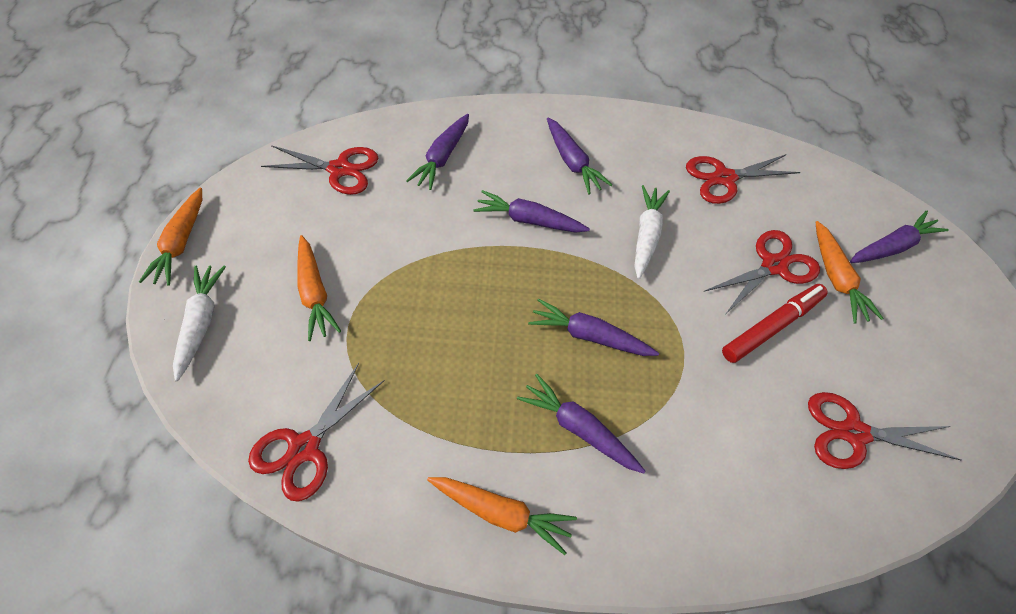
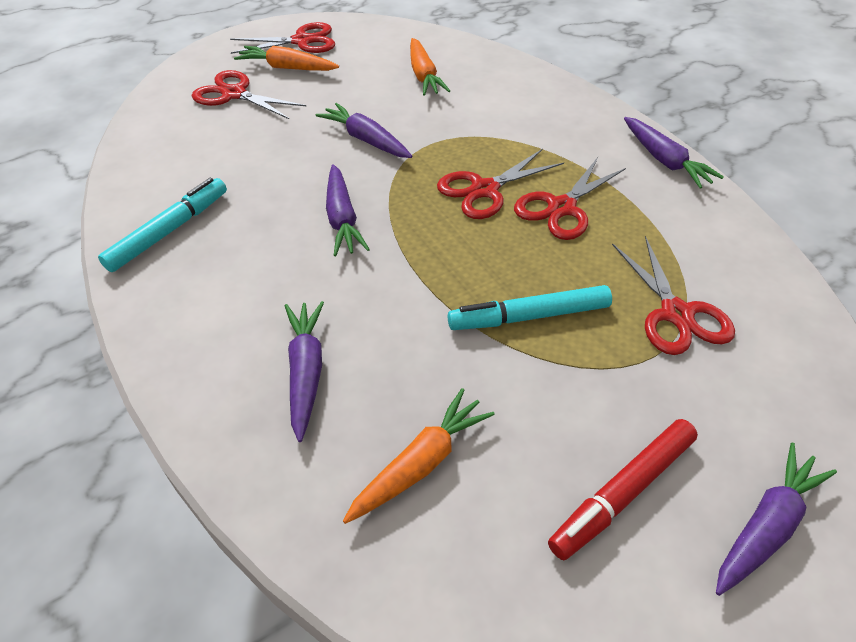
orange carrot: [139,188,202,286] [297,235,341,341] [427,477,577,555] [815,221,884,324] = 4 -> [234,46,339,71] [343,388,495,524] [410,38,450,96] = 3
purple carrot: [406,114,469,190] [473,190,590,233] [517,374,645,473] [528,298,659,356] [547,118,612,195] [850,211,948,263] = 6 -> [285,301,324,442] [316,103,412,158] [326,164,370,256] [624,117,724,189] [716,442,837,596] = 5
turquoise marker: none = 0 -> [98,178,227,272] [448,285,612,330] = 2
white carrot: [173,265,226,382] [634,185,670,279] = 2 -> none = 0

